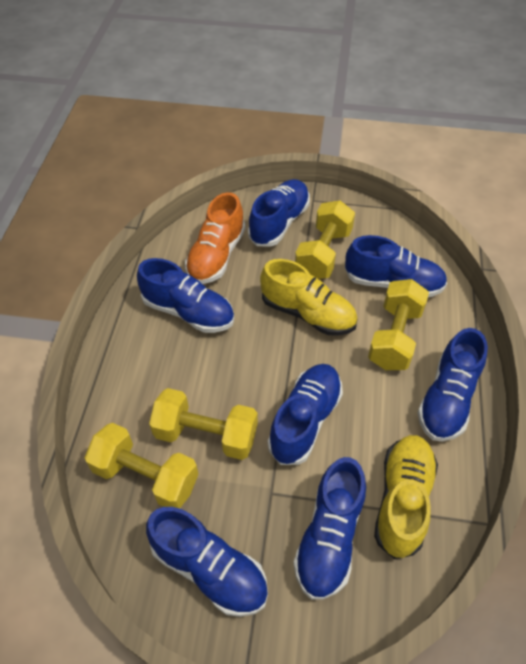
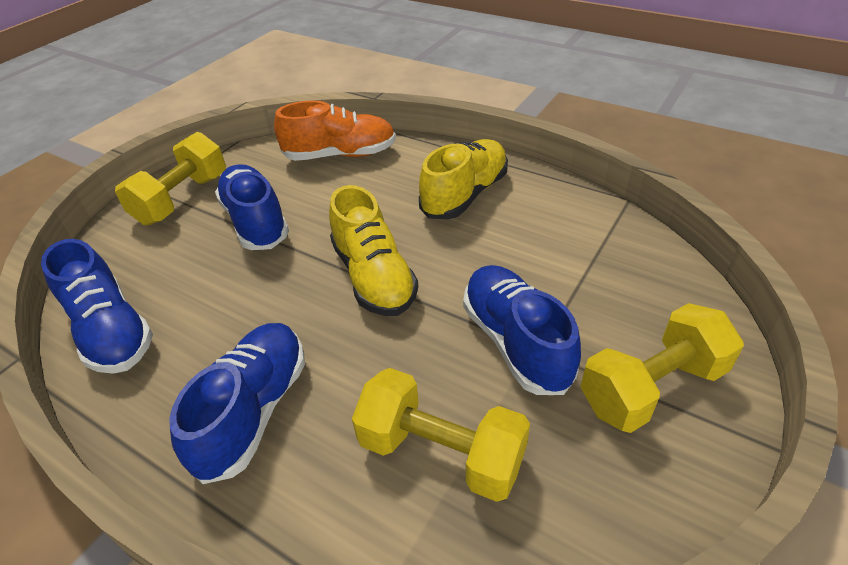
blue shoe: [137,258,234,333] [146,507,268,617] [248,179,310,247] [268,364,343,465] [294,457,366,600] [345,235,447,297] [418,328,488,441] = 7 -> [41,239,153,374] [169,323,305,484] [215,164,289,250] [463,265,581,395] = 4
yellow dumbbell: [85,423,198,509] [149,388,258,460] [295,200,355,279] [368,279,429,370] = 4 -> [115,132,226,225] [352,368,530,502] [580,303,744,433] = 3

